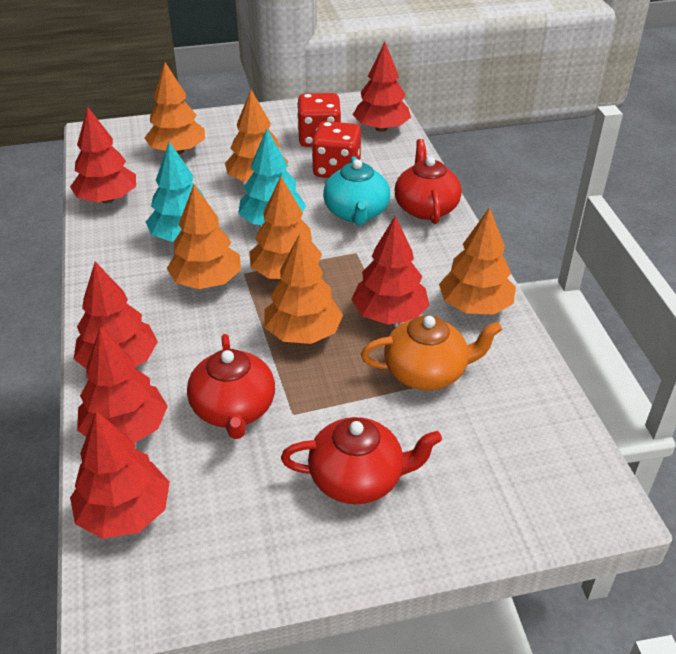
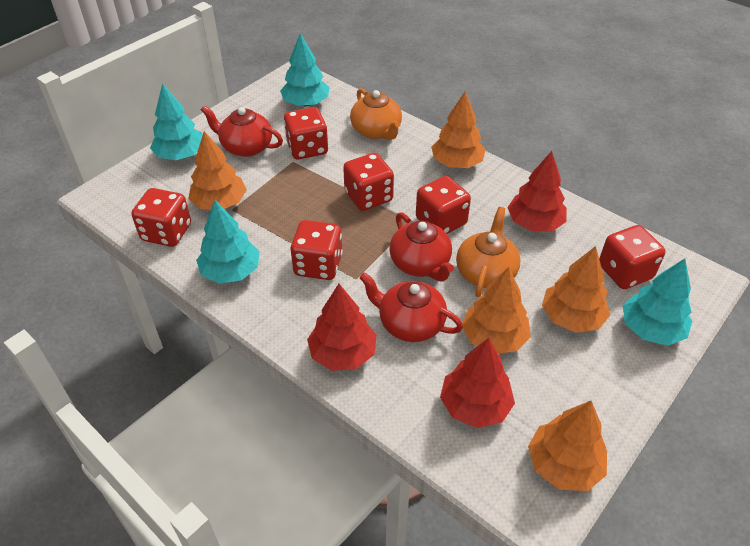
orange teapot: [361,315,502,390] = 1 -> [350,88,402,140] [456,207,521,297] = 2
orange tree: [145,63,205,154] [167,184,241,289] [225,90,288,182] [249,176,322,279] [265,234,343,344] [439,207,516,315] = 6 -> [188,131,247,210] [431,92,486,168] [462,267,531,353] [528,401,607,491] [542,246,610,333] = 5
red dice: [297,93,341,147] [312,121,361,178] = 2 -> [131,188,191,247] [284,107,328,159] [290,220,343,280] [343,153,394,211] [416,176,471,234] [599,225,665,289] = 6
red tree: [70,106,136,203] [70,411,170,539] [74,262,158,369] [77,327,168,443] [351,216,429,325] [353,42,411,132] = 6 -> [307,284,377,371] [440,338,515,428] [507,151,567,231] = 3
turquoise teapot: [323,156,390,225] = 1 -> none = 0
turquoise tree: [146,142,204,242] [238,129,306,225] = 2 -> [150,83,203,160] [196,200,260,284] [280,33,330,106] [623,258,692,346] = 4

